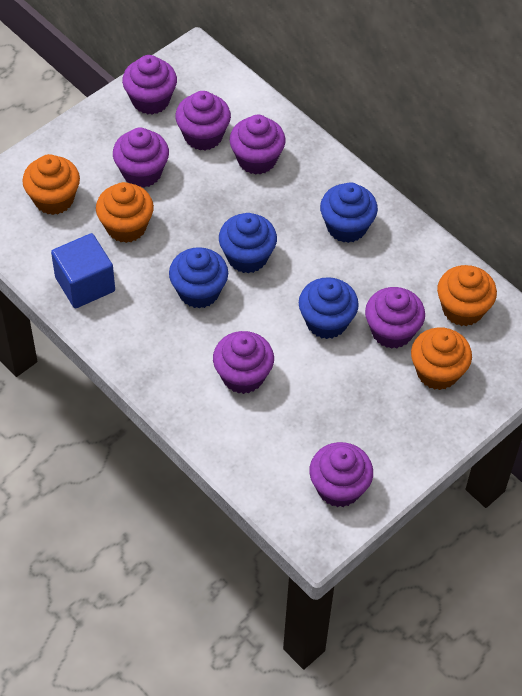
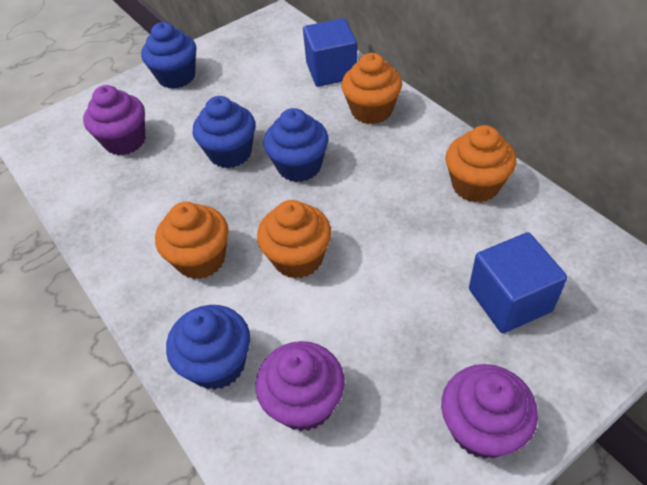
blue cube: [51,233,115,308] = 1 -> [303,18,357,87] [469,232,567,333] = 2
purple cupcake: [113,127,169,188] [122,55,177,115] [175,91,231,150] [213,331,274,394] [230,115,286,175] [309,442,373,507] [365,287,425,349] = 7 -> [83,85,145,155] [256,341,345,431] [441,364,538,459] = 3

